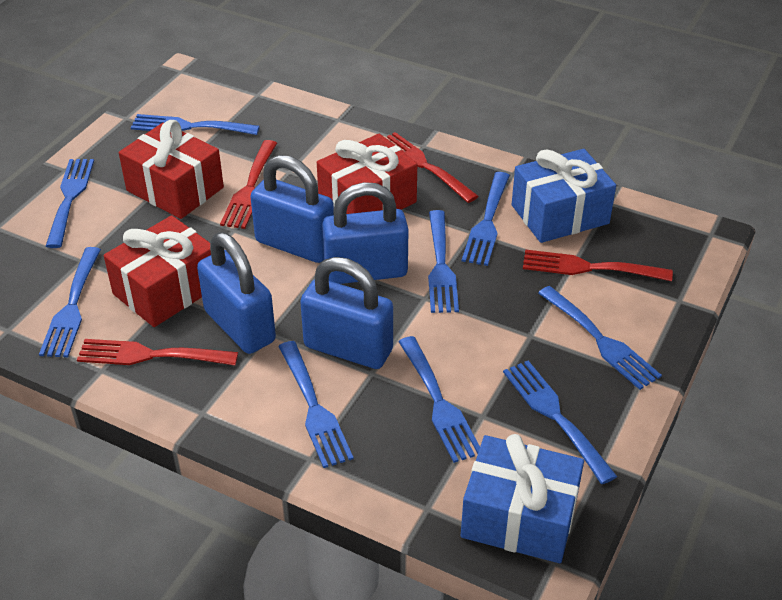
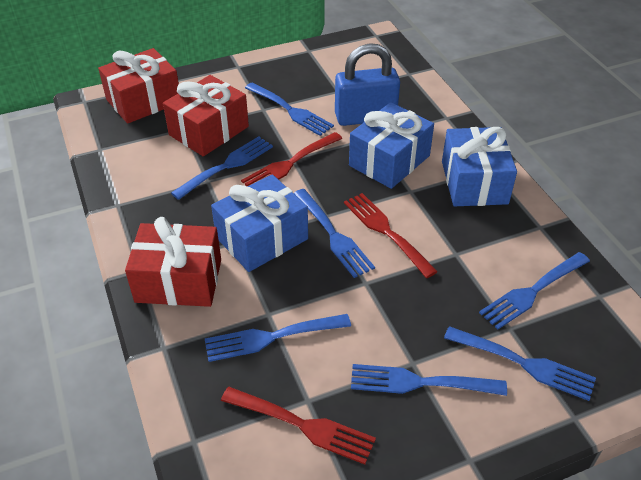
blue fork: [39,247,101,357] [46,159,94,248] [131,114,260,135] [278,341,354,468] [398,336,480,463] [428,210,459,313] [462,172,510,266] [503,361,617,484] [538,286,662,390] = 9 -> [171,136,273,200] [205,314,351,362] [245,82,334,136] [294,189,375,278] [351,364,507,396] [444,326,596,401] [479,252,590,330] = 7
blue gift: [461,434,584,563] [512,149,616,243] = 2 -> [211,174,308,272] [349,102,434,189] [442,127,517,206] = 3
blue padlock: [197,232,276,354] [250,155,334,263] [300,257,393,369] [322,182,409,284] = 4 -> [335,43,400,126] = 1
red fork: [77,339,238,365] [220,140,277,229] [386,132,479,203] [523,249,673,281] = 4 -> [221,387,376,465] [241,132,342,186] [344,193,438,278] = 3

